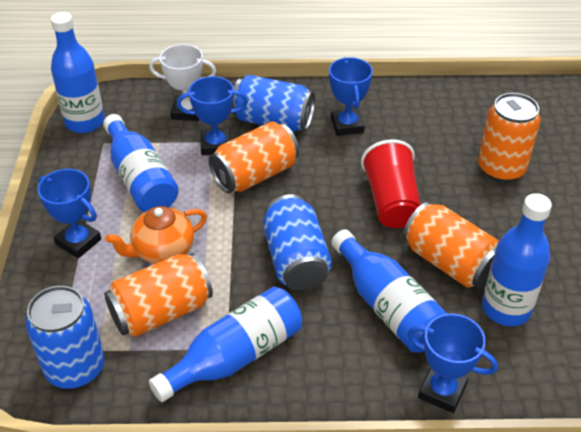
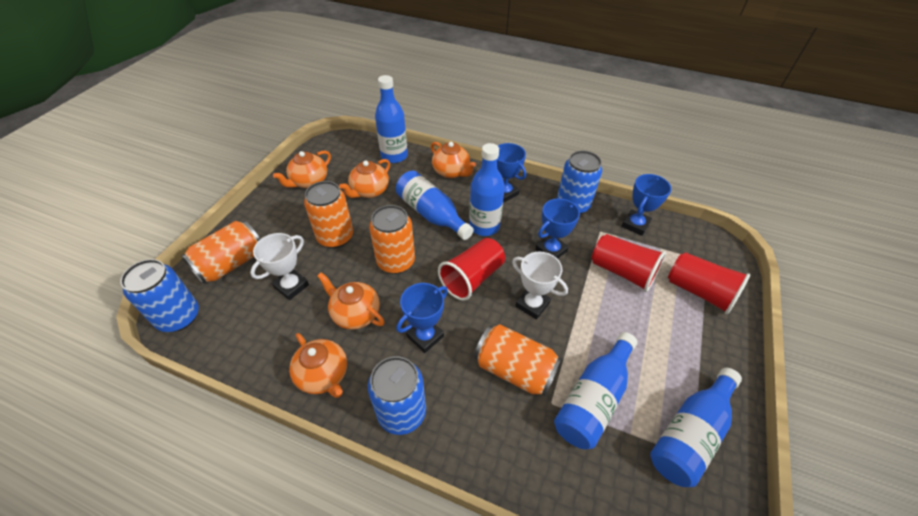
orange teapot: [105,206,207,264] = 1 -> [273,151,331,188] [289,333,347,398] [317,272,385,330] [339,159,390,198] [431,142,476,178] = 5
red cup: [361,139,421,228] = 1 -> [438,238,505,301] [592,234,666,292] [668,252,750,314] = 3
white trophy: [149,44,216,121] = 1 -> [250,233,309,300] [512,252,568,320] = 2

